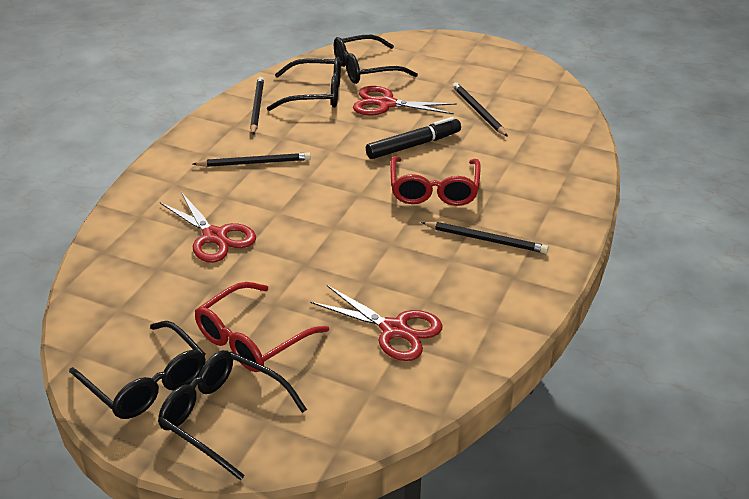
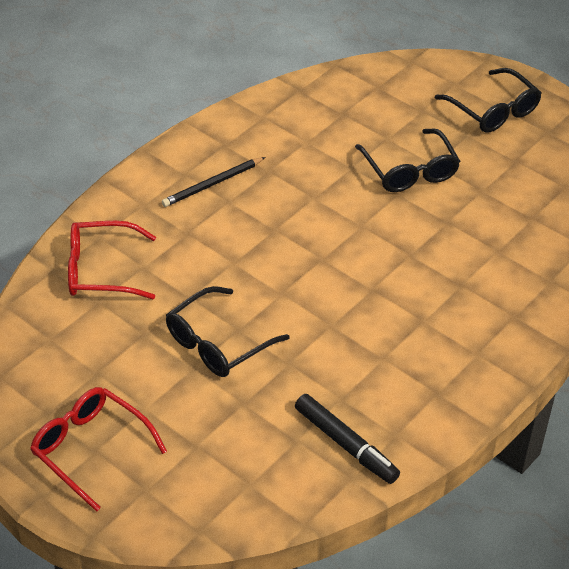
black glasses: [69,321,206,419] [158,350,307,481] [267,57,341,111] [334,35,418,84] = 4 -> [166,286,290,377] [355,129,460,192] [435,68,542,133] = 3
black pencil: [193,153,311,167] [250,77,264,135] [421,222,549,254] [452,82,508,137] = 4 -> [162,157,266,207] = 1
red scissors: [160,192,256,263] [310,285,443,361] [353,86,457,115] = 3 -> none = 0

